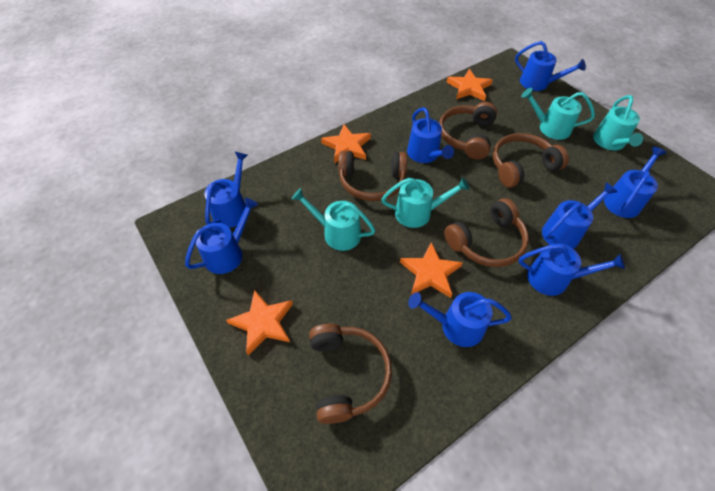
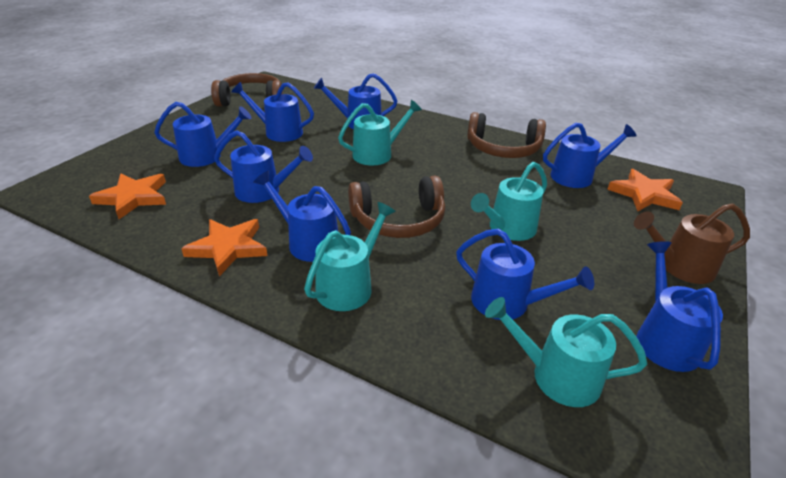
brown headphones: [309,324,392,424] [338,151,407,201] [439,102,497,160] [444,198,529,267] [493,133,569,188] = 5 -> [211,73,283,106] [348,176,445,238] [467,112,546,158] = 3
brown watering can: none = 0 -> [634,203,750,284] = 1
orange star: [226,290,293,356] [321,124,371,163] [400,242,463,298] [447,69,493,101] = 4 -> [89,173,166,219] [181,219,268,276] [607,169,683,211] = 3

